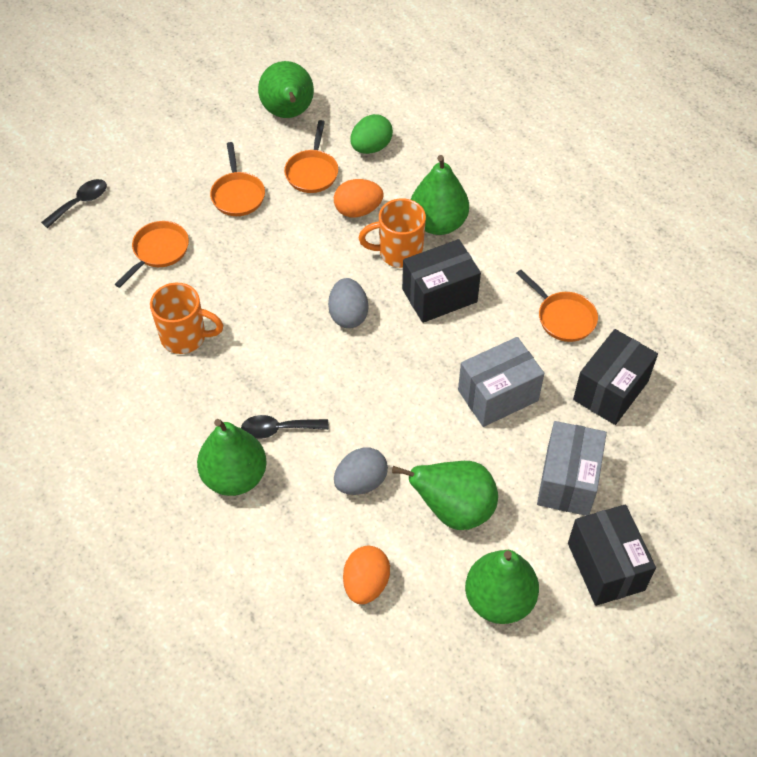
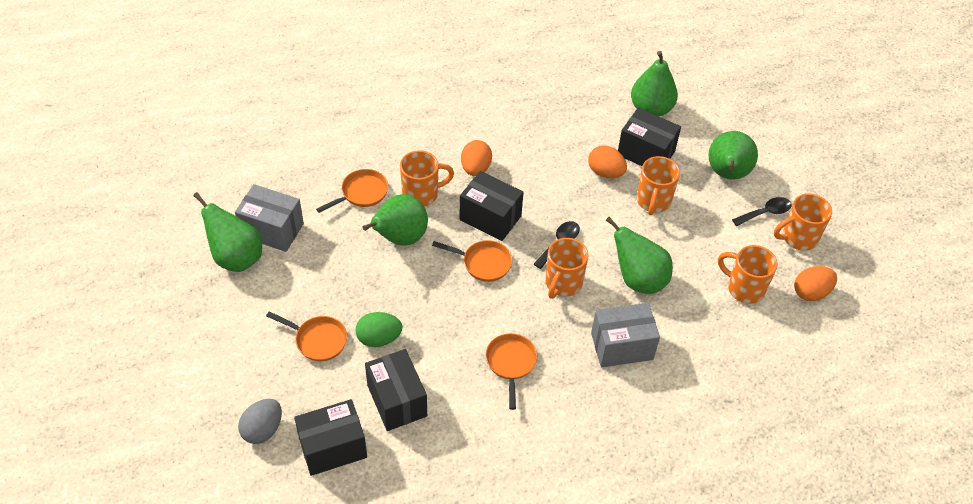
black box: [402,239,481,323] [568,504,656,606] [573,329,658,425] = 3 -> [294,399,367,476] [365,349,427,431] [459,171,524,241] [618,108,681,166] = 4
grey egg: [328,278,368,328] [334,447,388,495] = 2 -> [238,399,282,444] = 1
orange egg: [334,179,383,218] [343,546,390,604] = 2 -> [461,140,492,176] [588,145,627,178] [794,266,837,301] = 3
orange mug: [150,283,223,354] [359,198,426,268] = 2 -> [400,150,454,207] [545,238,589,299] [637,156,680,215] [718,245,778,304] [774,194,832,251] = 5

